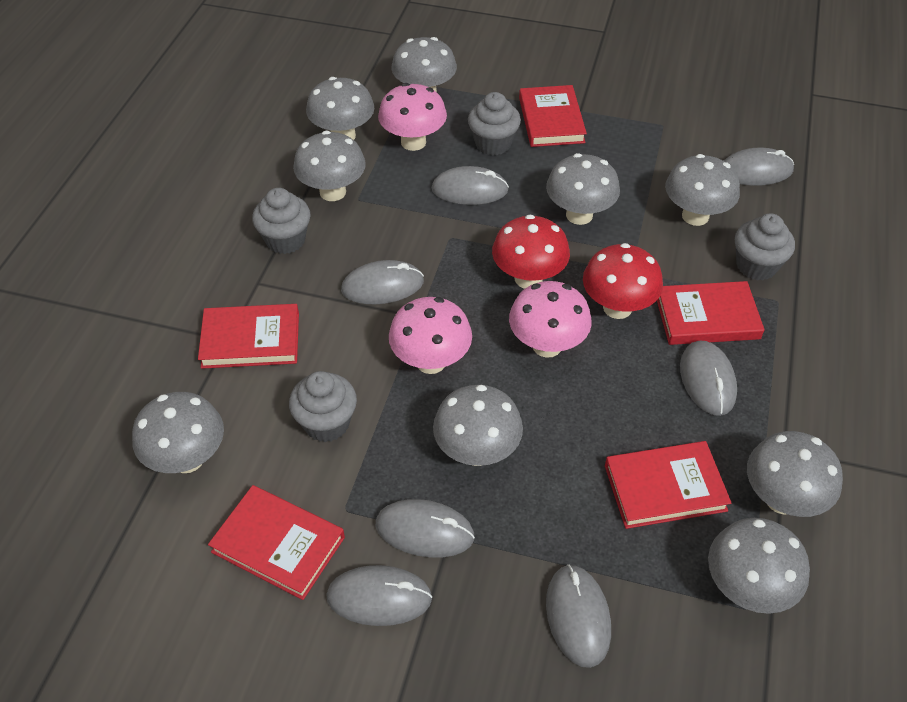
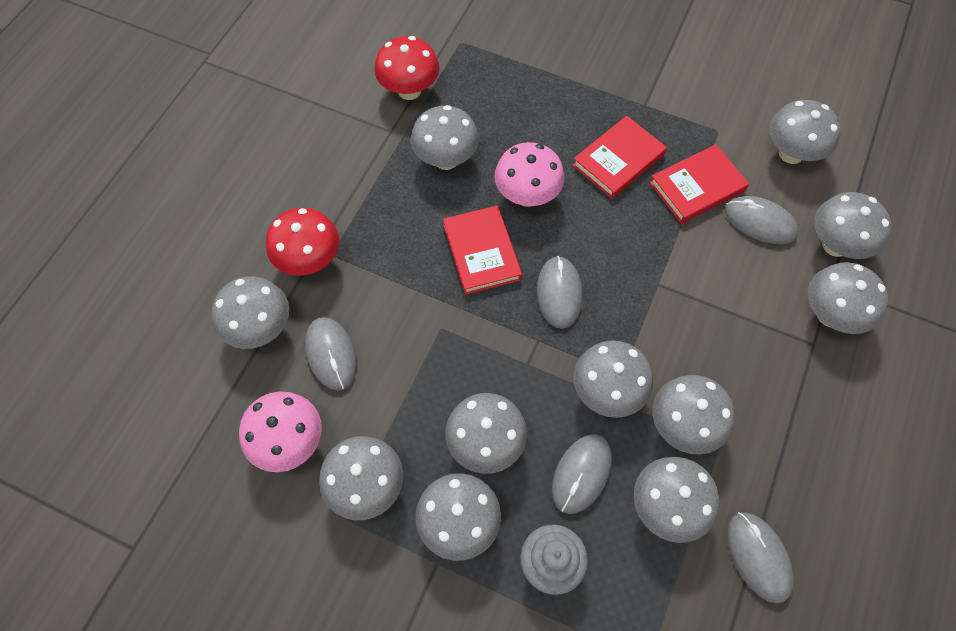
grey cupcake: [252,188,311,254] [289,371,357,442] [468,92,521,156] [735,213,795,281] = 4 -> [520,525,588,595] = 1
grey mouse: [326,565,432,626] [341,260,424,304] [376,499,475,558] [432,166,509,205] [546,564,611,668] [680,341,737,416] [724,148,794,186] = 7 -> [305,317,357,391] [537,256,582,329] [552,434,612,514] [725,196,799,244] [727,512,794,604] = 5
grey mushroom: [132,392,224,473] [293,131,366,201] [306,77,374,140] [391,37,457,92] [433,385,523,466] [546,153,620,225] [665,154,740,226] [708,518,810,614] [747,431,843,517] = 9 -> [211,276,289,349] [319,436,403,520] [411,105,479,170] [416,473,501,561] [445,393,527,474] [573,340,653,418] [634,457,720,543] [652,375,735,455] [770,100,841,164] [808,262,889,334] [815,192,891,259] = 11
pink mushroom: [378,83,447,151] [389,297,472,374] [509,281,592,358] = 3 -> [239,392,322,472] [495,142,564,207] = 2
red book: [198,304,299,369] [208,485,345,600] [519,85,587,147] [605,441,731,529] [657,281,765,345] = 5 -> [443,205,522,295] [572,116,667,199] [649,144,749,224] = 3

